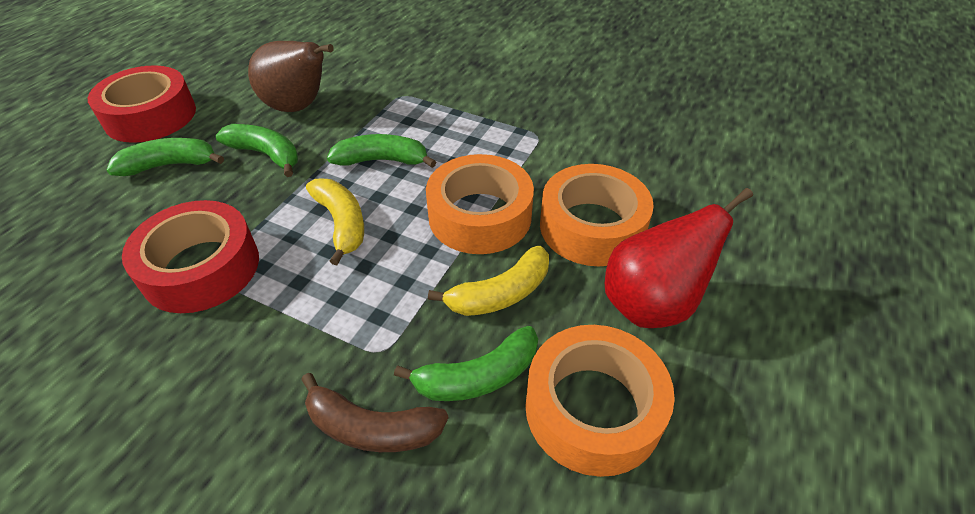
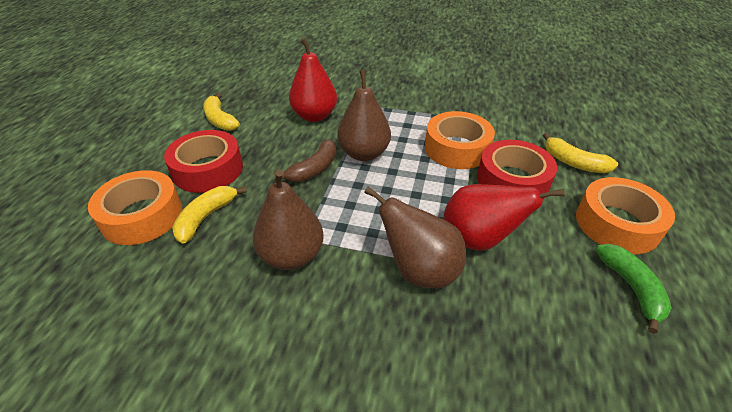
brown pear: [248,41,334,112] = 1 -> [253,169,324,270] [337,70,391,161] [364,187,466,289] = 3
green banana: [106,138,224,176] [216,124,298,177] [327,134,436,168] [394,326,538,401] = 4 -> [596,244,672,334] = 1
red pear: [605,188,753,328] = 1 -> [289,38,337,122] [443,184,565,251] = 2
yellow banana: [306,179,364,265] [428,246,549,316] = 2 -> [172,186,247,244] [204,93,240,131] [543,133,618,173] = 3

